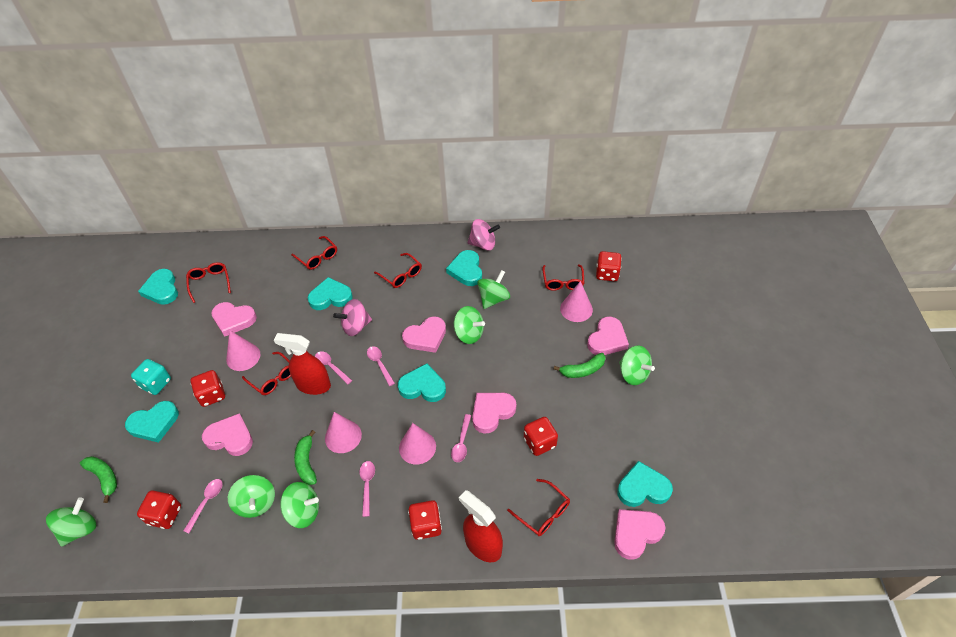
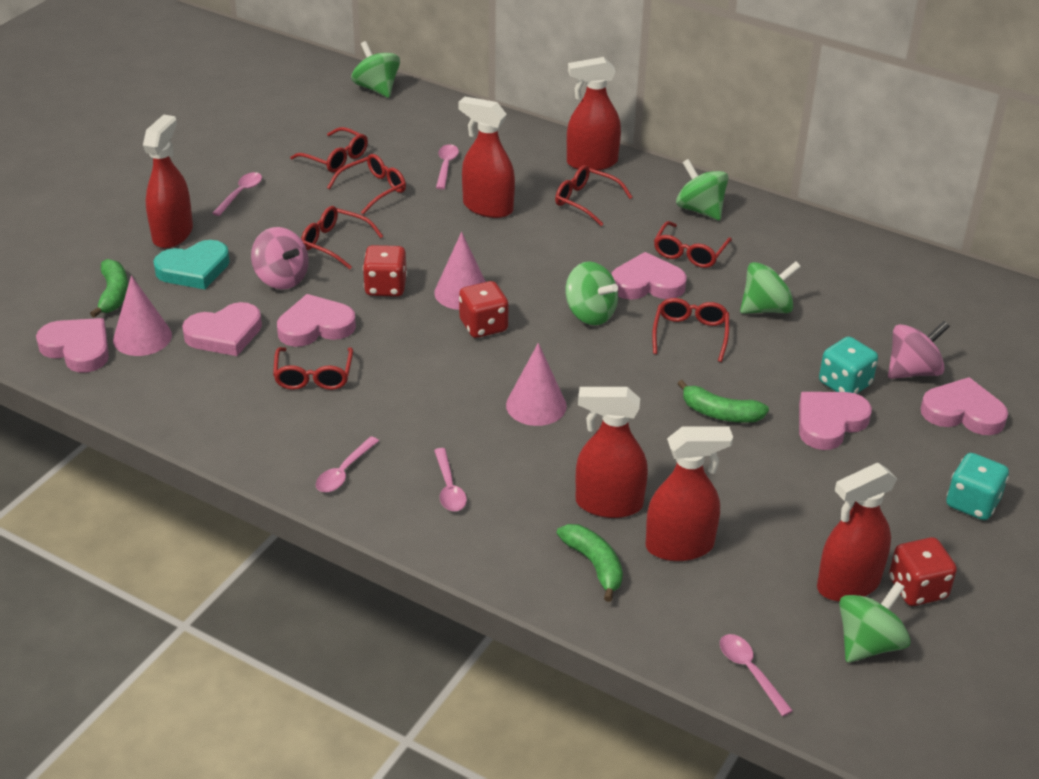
green spinning top: [46,498,96,547] [228,475,275,518] [280,482,319,528] [454,306,485,344] [477,270,510,309] [619,346,655,385] = 6 -> [351,41,400,98] [565,261,618,325] [676,159,728,221] [740,261,801,314] [839,581,911,663] = 5
pink cone: [226,330,261,371] [325,412,362,453] [399,423,436,464] [560,281,593,322] = 4 -> [113,275,172,356] [434,232,486,310] [506,343,567,426] = 3
red dice: [137,490,181,529] [191,370,225,407] [408,500,442,540] [524,417,558,456] [596,251,622,281] = 5 -> [363,245,407,297] [459,281,509,338] [889,537,957,606] = 3
red glasses: [186,262,231,303] [242,352,291,395] [291,236,337,270] [374,253,422,288] [507,479,570,536] [542,264,584,291] = 6 -> [273,347,353,390] [290,127,368,173] [301,206,383,269] [327,154,406,214] [555,165,632,226] [652,298,729,362] [654,221,732,268] = 7
red spray bottle: [274,333,331,395] [459,490,503,562] = 2 -> [143,114,193,248] [459,96,515,218] [567,57,621,171] [576,387,648,518] [646,426,733,561] [817,463,897,602] = 6
turquoise dice: [131,359,171,395] = 1 -> [819,336,878,394] [946,453,1009,520] = 2
turquoise heart: [125,401,179,443] [138,269,178,305] [308,277,353,310] [398,363,446,402] [446,250,482,286] [617,461,673,507] = 6 -> [153,240,230,289] = 1

